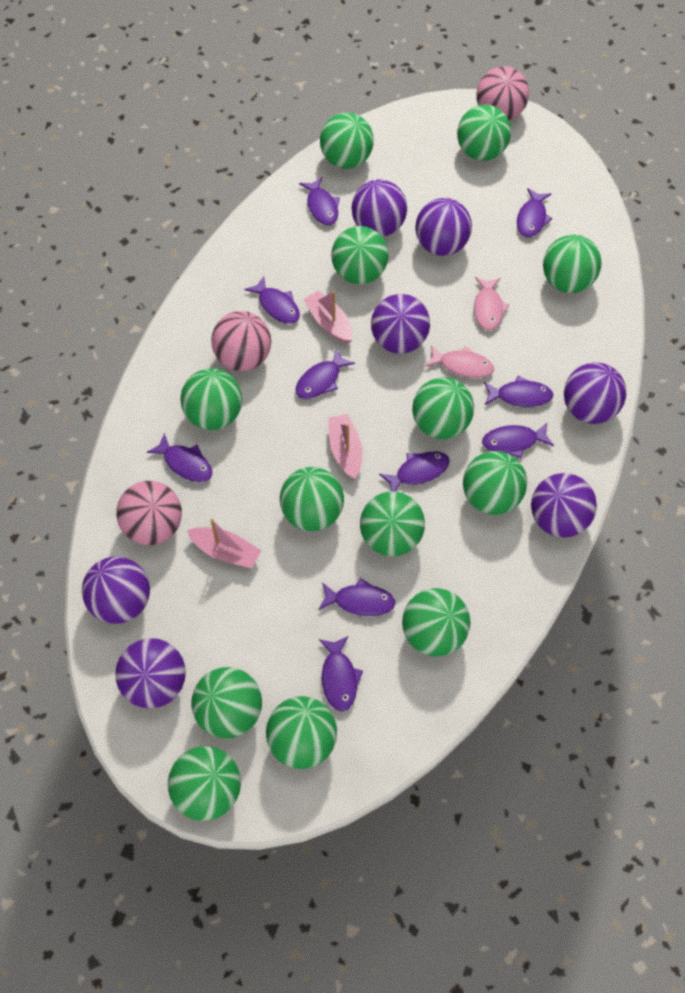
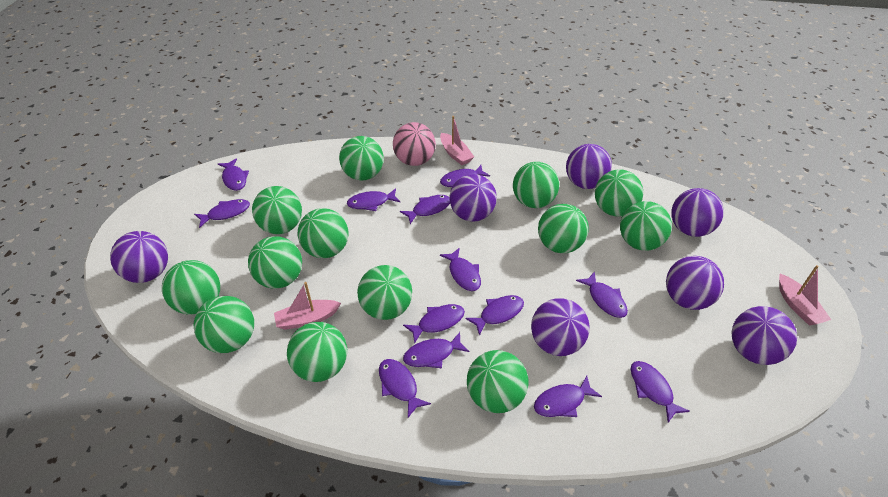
pink ball: [117,481,182,545] [211,311,271,371] [476,66,529,120] = 3 -> [393,122,436,166] = 1
pink fish: [425,345,494,378] [474,277,509,330] = 2 -> none = 0
purple fish: [147,433,212,482] [244,276,300,324] [295,349,355,399] [299,177,340,225] [318,578,396,616] [319,636,363,711] [379,451,450,492] [482,423,554,459] [484,376,554,407] [517,188,552,237] = 10 -> [194,199,250,228] [218,158,249,191] [347,188,400,211] [379,359,431,417] [400,195,450,224] [403,304,465,344] [403,332,470,368] [440,165,490,187] [440,248,481,291] [465,295,524,336] [534,375,602,417] [576,272,628,318] [631,361,690,423] = 13

